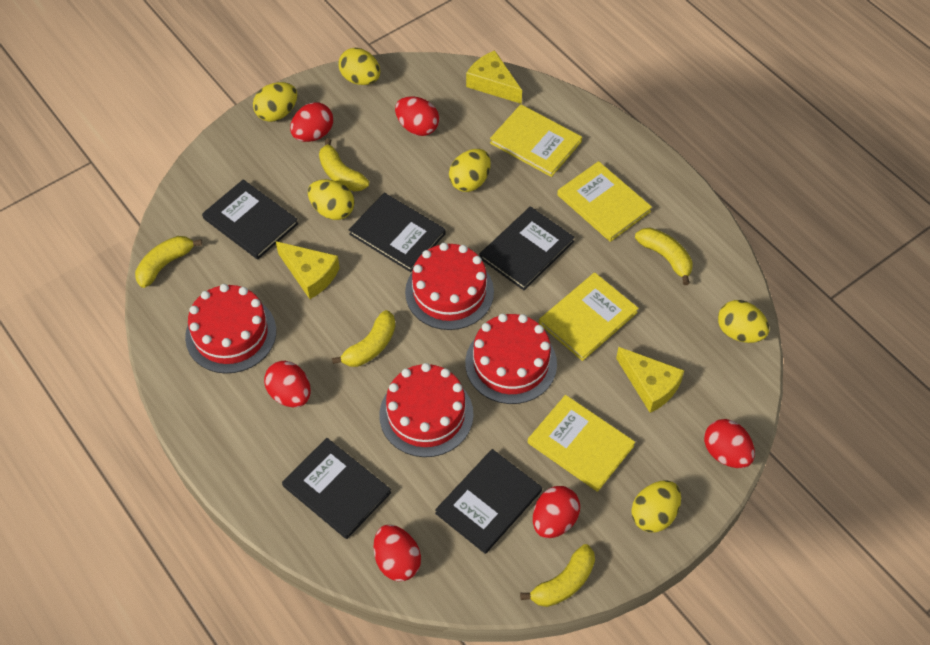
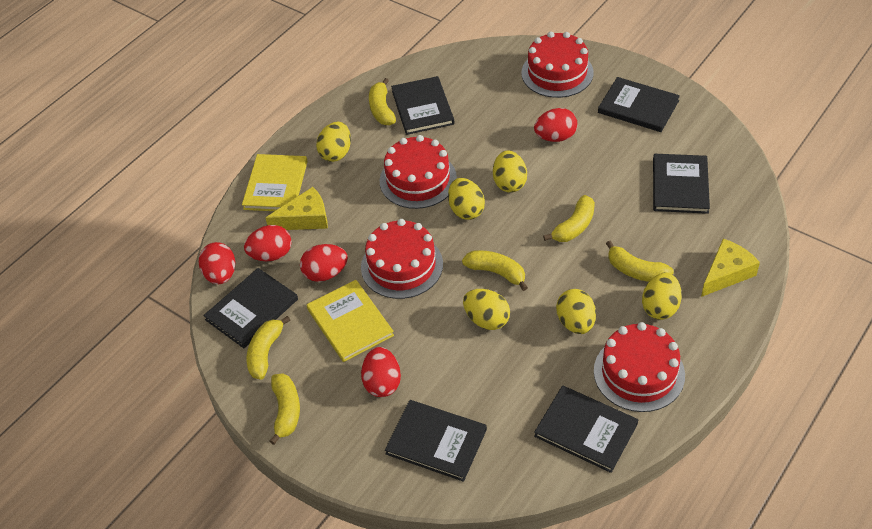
black book: [202,179,298,259] [282,438,391,539] [349,193,446,272] [435,449,542,554] [480,206,575,290] = 5 -> [203,268,298,348] [385,400,487,482] [391,76,454,135] [534,385,638,473] [598,77,680,132] [653,154,710,214] = 6
red egg: [264,361,311,408] [290,102,333,142] [374,525,421,581] [395,96,439,136] [533,486,580,538] [704,419,755,468] = 6 -> [199,242,235,284] [244,225,292,261] [300,244,348,282] [361,347,401,397] [534,108,577,142] = 5
yellow banana: [135,236,202,288] [319,138,369,191] [332,310,395,367] [520,544,595,607] [635,228,693,285] = 5 -> [247,316,290,379] [269,373,300,445] [369,78,396,125] [462,250,528,291] [543,195,595,242] [606,241,674,282] = 6
yellow book: [490,104,582,177] [528,395,635,492] [539,272,639,361] [557,161,652,242] = 4 -> [242,154,308,211] [307,280,394,362] = 2
yellow cheese: [275,241,340,299] [466,50,522,104] [616,347,685,413] = 3 -> [266,187,328,230] [701,238,760,297] = 2

